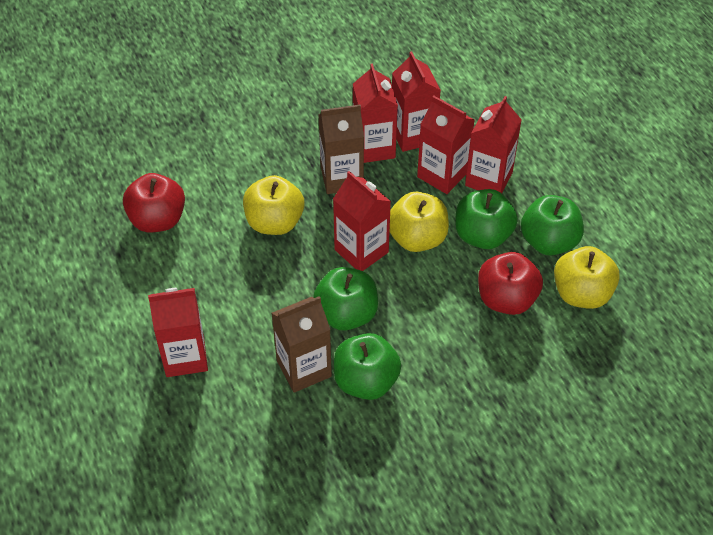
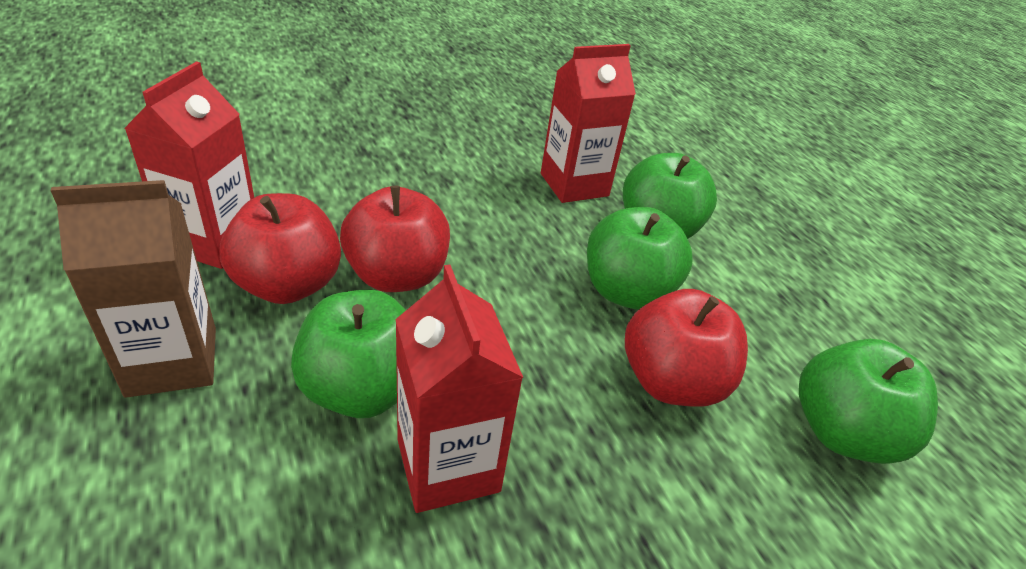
brown carton: [272,296,332,393] [318,105,364,194] = 2 -> [50,180,216,398] = 1
red apple: [123,173,185,232] [478,252,543,315] = 2 -> [219,193,341,304] [340,186,450,292] [625,289,748,407] = 3
red carton: [148,288,208,377] [333,171,391,271] [353,63,398,163] [392,51,441,152] [417,96,474,194] [465,96,522,194] = 6 -> [124,61,254,269] [395,264,523,513] [541,44,636,203] = 3
yellow apple: [243,175,304,235] [390,192,449,252] [554,246,620,309] = 3 -> none = 0

